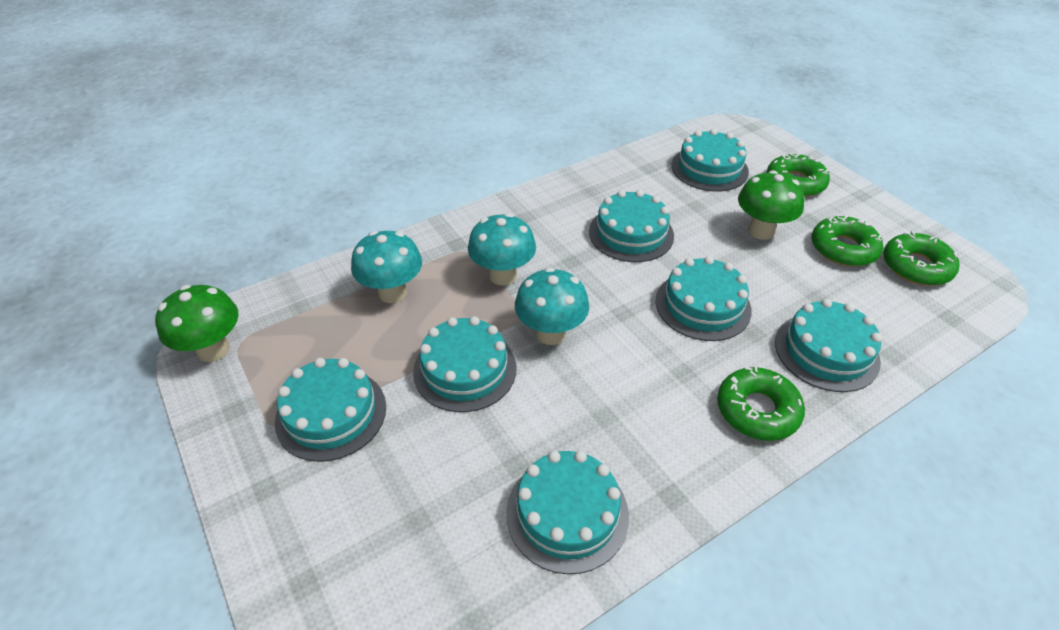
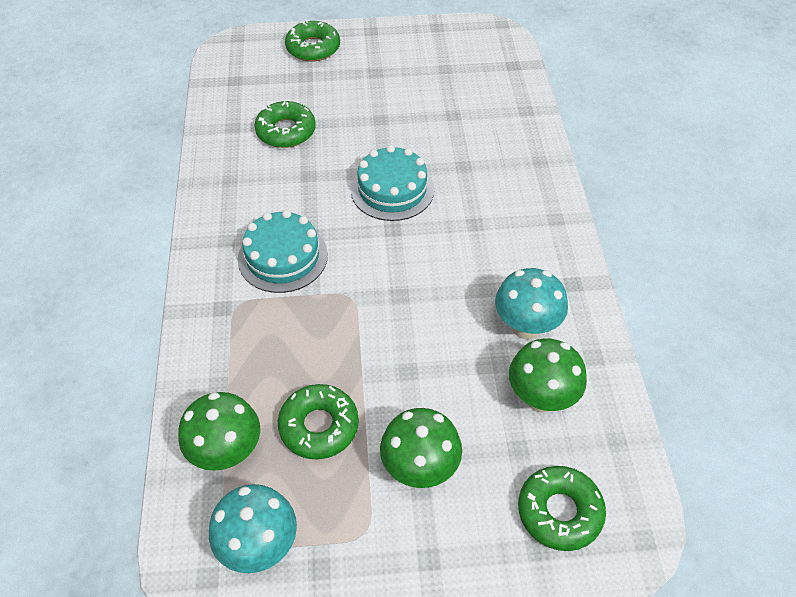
green mushroom: [155,285,239,362] [738,170,805,240] = 2 -> [178,392,260,471] [380,408,462,488] [509,338,587,413] = 3
turquoise cake: [275,358,386,462] [413,316,516,412] [506,451,629,574] [589,190,674,262] [655,256,752,341] [671,129,749,192] [775,299,882,392] = 7 -> [238,210,328,293] [351,145,434,221] = 2
turquoise mushroom: [351,231,422,303] [468,213,536,285] [515,267,589,345] = 3 -> [209,484,297,573] [495,268,568,339] = 2

